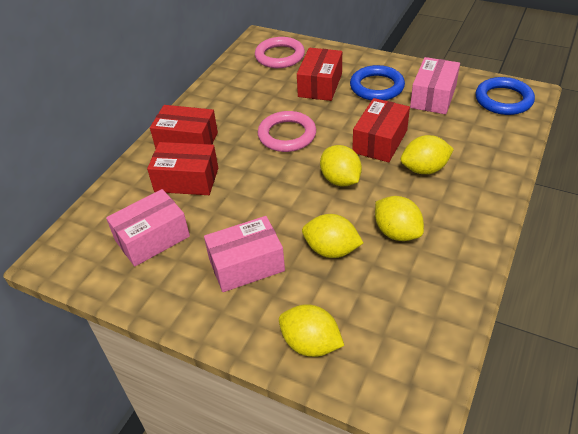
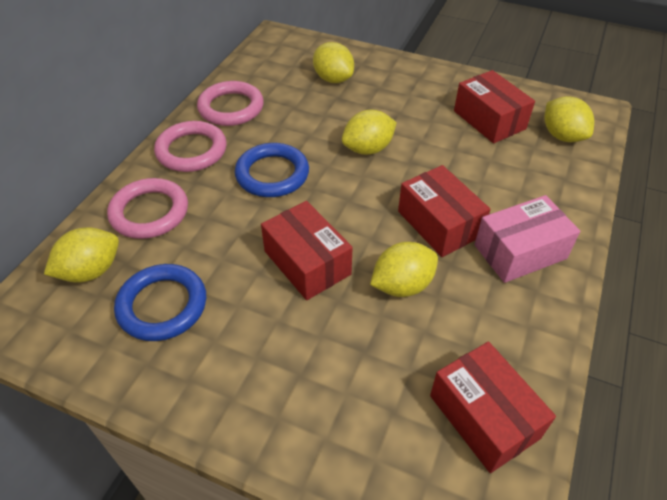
pink box: [106,189,190,267] [204,216,285,292] [410,57,460,114] = 3 -> [474,195,580,283] = 1
pink ring: [255,37,305,68] [258,111,316,152] = 2 -> [107,178,188,239] [154,121,227,172] [197,81,264,126] = 3

